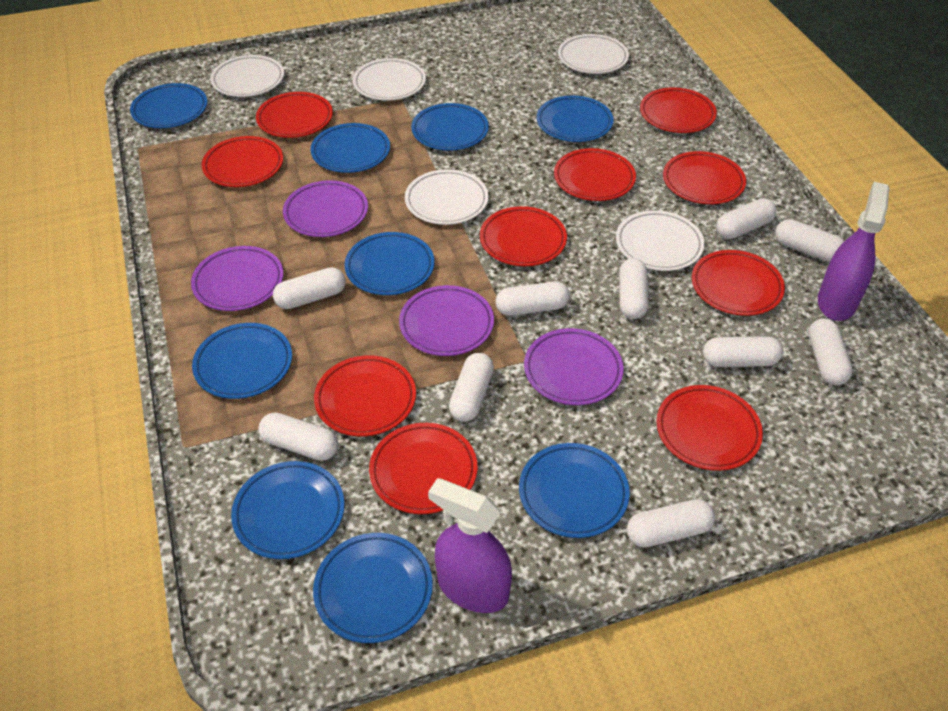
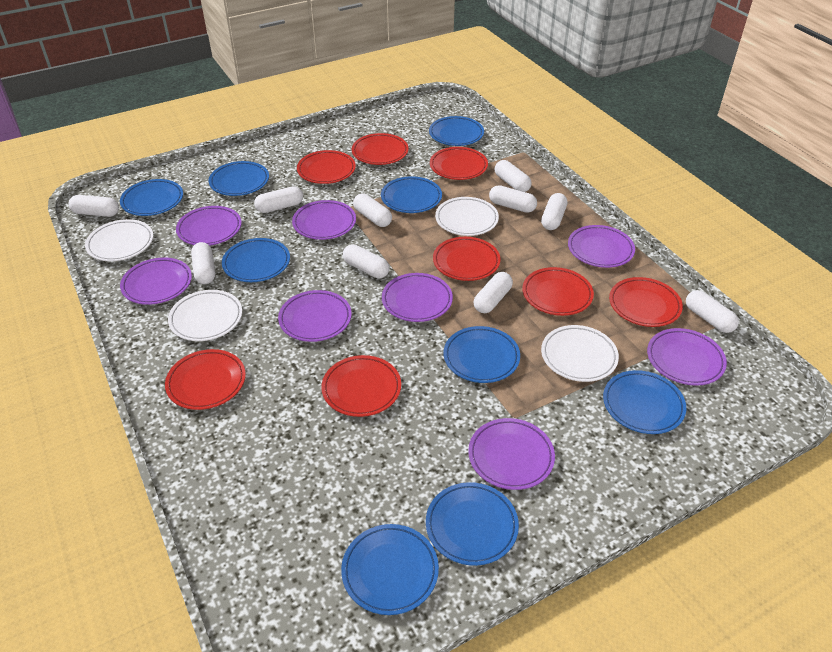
purple plate: [191,246,284,311] [283,180,368,237] [399,285,494,356] [524,328,623,405] = 4 -> [120,258,192,305] [176,206,242,246] [278,290,352,342] [292,200,356,240] [382,273,453,322] [468,418,555,490] [568,225,635,268] [647,328,727,386] = 8
purple spray bottle: [428,478,512,613] [818,182,889,321] = 2 -> none = 0
red plate: [202,136,283,187] [256,92,333,138] [314,355,416,437] [369,423,478,514] [480,206,567,266] [554,148,636,201] [640,87,717,133] [656,385,763,471] [663,151,746,204] [692,250,785,316] = 10 -> [165,349,246,410] [297,150,356,184] [321,355,401,417] [352,133,409,165] [430,147,488,180] [433,237,500,281] [523,267,594,316] [609,277,683,327] = 8
white plate: [210,55,284,97] [353,58,426,101] [405,169,488,225] [558,34,629,74] [616,210,704,271] = 5 -> [85,219,153,261] [168,290,242,341] [435,197,499,236] [541,325,619,382] = 4

